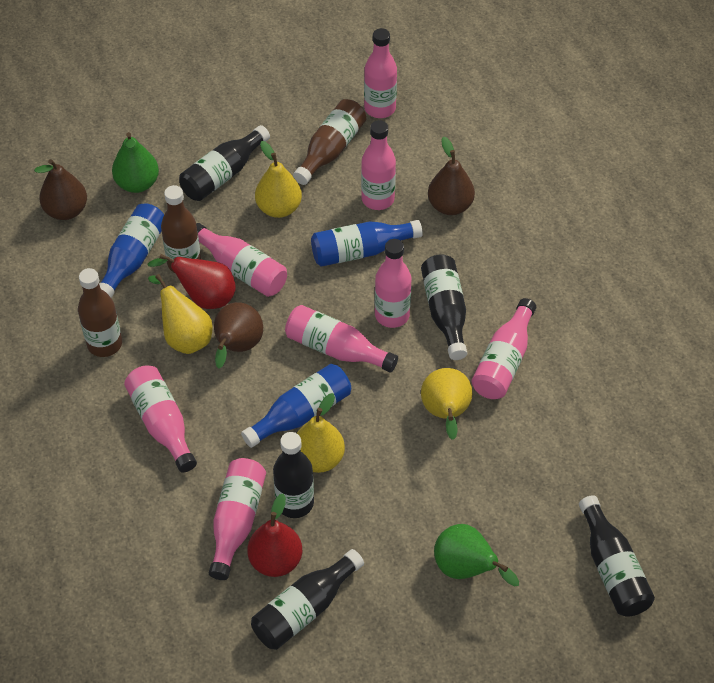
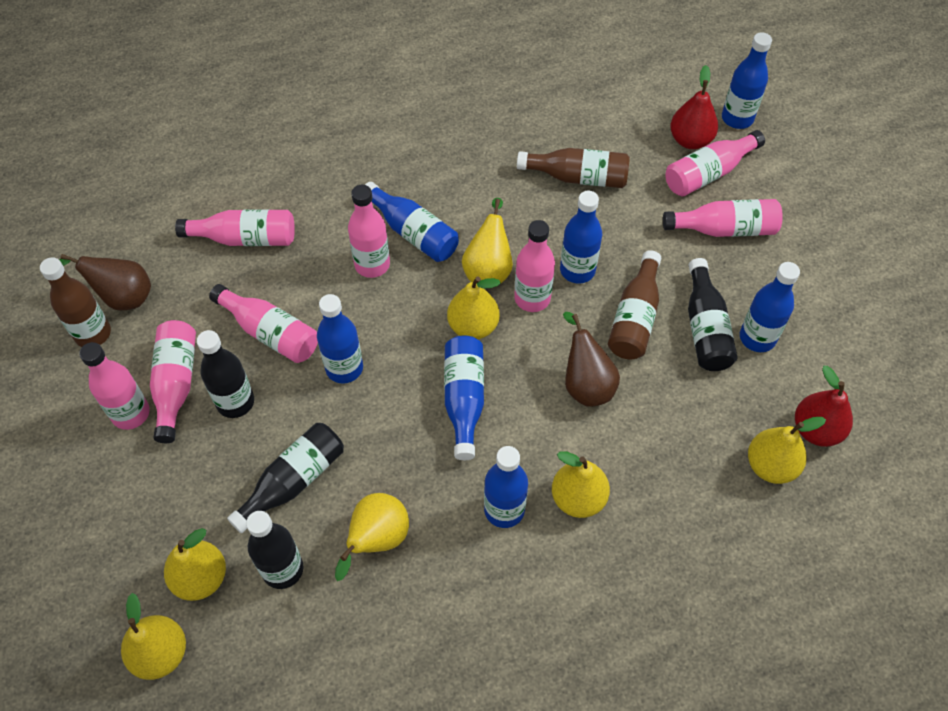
black bottle: [179,125,270,201] [251,549,364,650] [273,432,314,518] [421,254,467,360] [579,495,655,617] = 5 -> [197,330,254,418] [227,423,344,533] [246,511,304,589] [688,258,737,371] = 4
blue bottle: [99,204,164,298] [241,364,351,448] [311,220,423,267] = 3 -> [317,294,363,383] [365,182,459,262] [444,335,484,460] [484,446,528,528] [560,191,602,283] [722,32,772,129] [740,262,800,352] = 7
brown pear: [34,159,87,220] [214,302,263,369] [428,136,475,215] = 3 -> [59,254,151,310] [563,312,620,407] = 2
green pear: [112,132,159,193] [434,524,519,587] = 2 -> none = 0
yellow pear: [148,274,213,354] [255,141,302,218] [297,393,345,473] [421,368,472,440] = 4 -> [121,593,186,680] [164,528,226,601] [335,493,409,581] [447,277,501,339] [462,198,513,285] [552,451,610,518] [748,417,826,484] = 7

